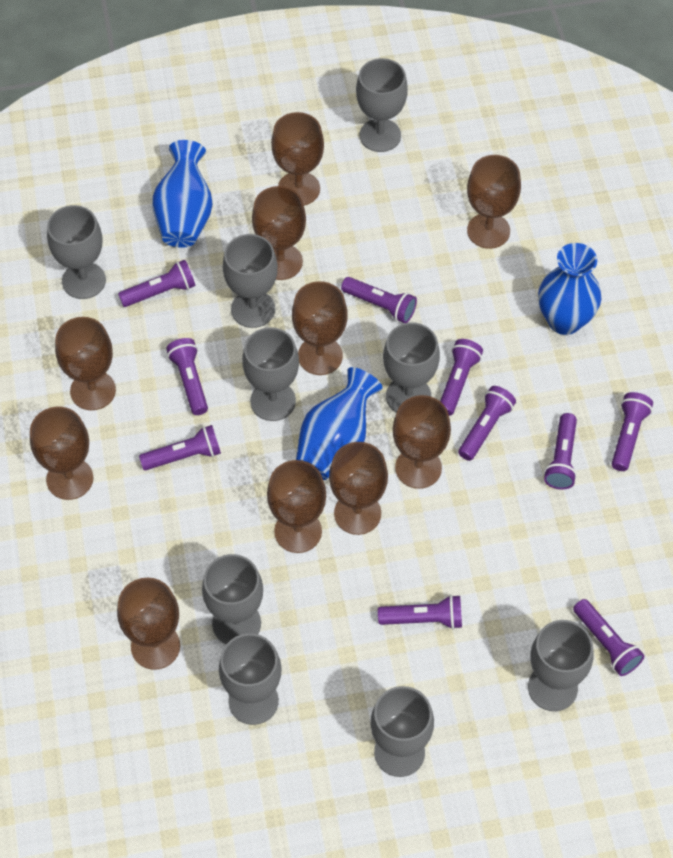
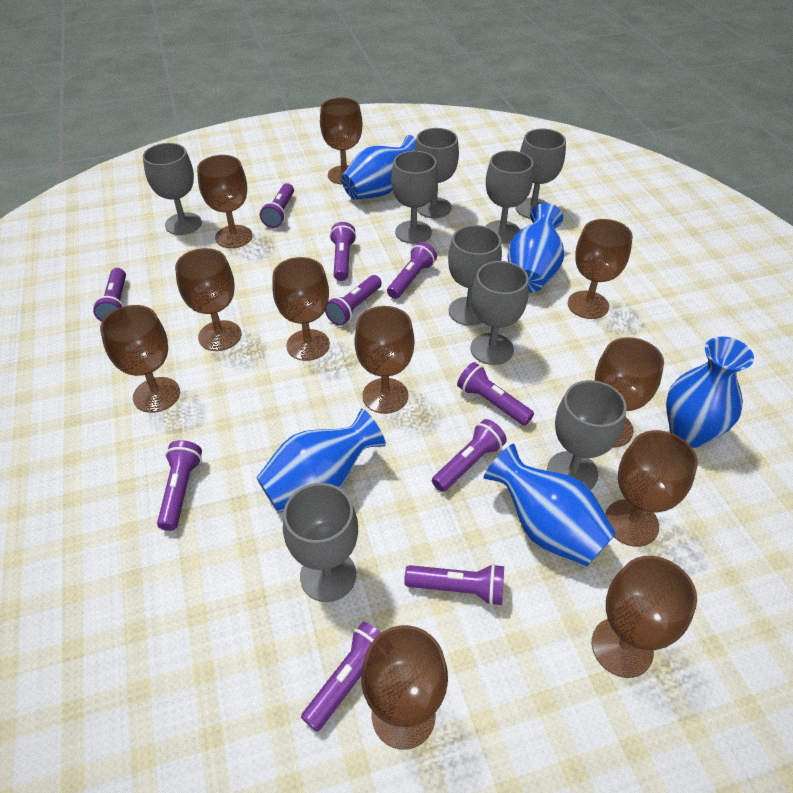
blue vase: [152,140,213,248] [296,367,383,480] [538,243,601,335] = 3 -> [256,409,386,513] [341,135,416,200] [484,444,616,566] [507,203,564,293] [666,337,754,448] = 5
brown goblet: [30,407,93,500] [55,317,116,410] [117,578,180,670] [252,186,306,280] [267,460,326,553] [271,112,324,205] [292,281,348,375] [329,442,388,535] [393,395,451,489] [467,155,521,249] = 10 -> [100,305,180,413] [175,248,241,351] [197,155,253,248] [272,257,330,361] [320,98,362,185] [354,306,414,414] [361,625,448,750] [568,219,633,319] [592,556,697,678] [595,337,664,448] [605,430,698,547] = 11

